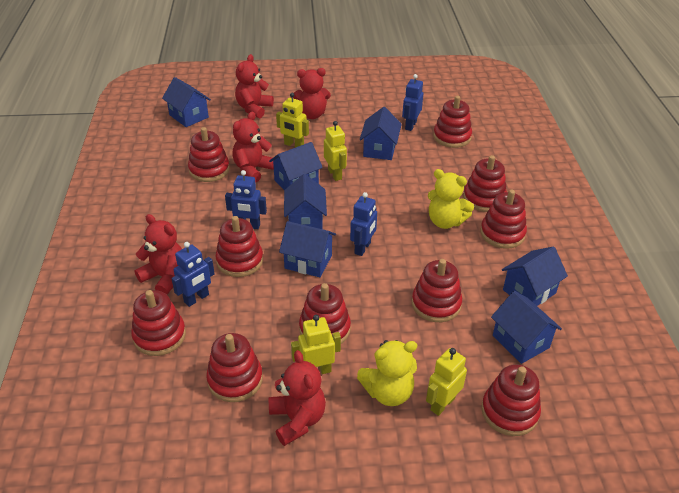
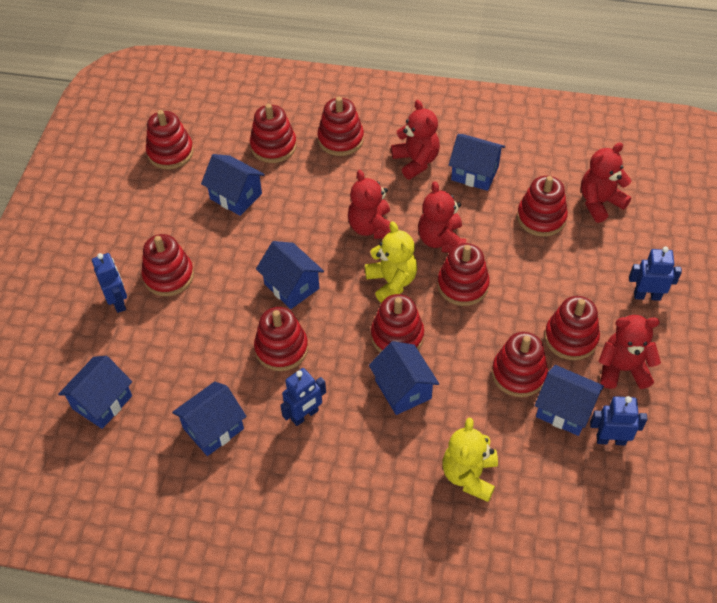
yellow robot: [276,93,309,148] [291,315,341,374] [324,121,347,181] [426,348,467,416] = 4 -> none = 0

